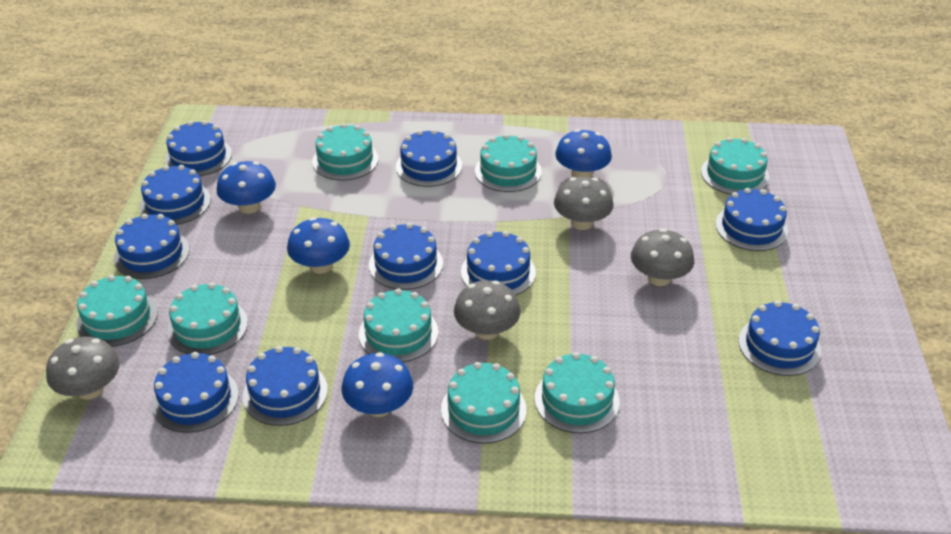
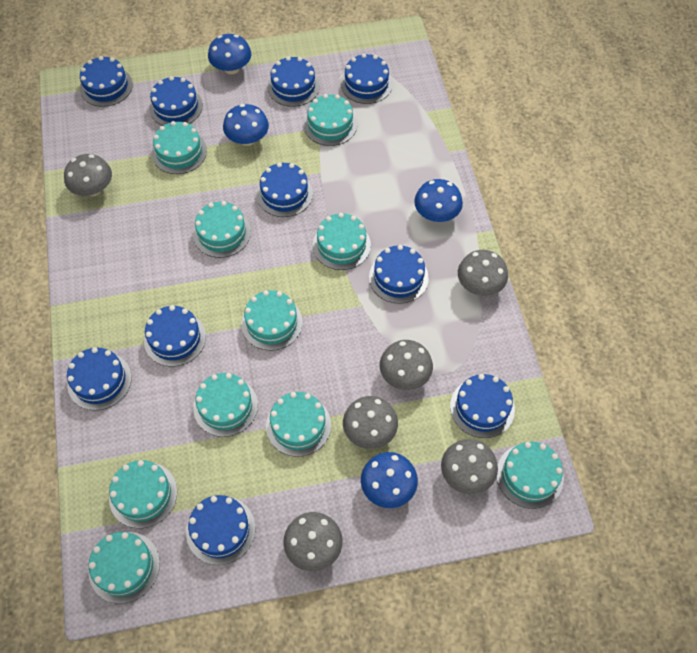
grey mushroom: [46,337,120,400] [454,280,521,340] [554,177,613,230] [631,229,694,286] = 4 -> [64,154,112,196] [283,512,343,571] [343,396,398,449] [380,340,433,390] [441,439,498,494] [458,250,508,296] = 6
turquoise cake: [77,275,158,347] [167,283,248,355] [312,123,379,180] [359,289,438,362] [441,362,527,444] [475,134,542,192] [535,352,620,433] [701,137,769,195] = 8 -> [88,532,160,604] [109,460,177,528] [152,121,207,174] [193,201,251,258] [193,373,258,437] [241,290,303,351] [266,392,331,457] [304,94,357,146] [313,213,371,270] [497,442,564,509] = 10

